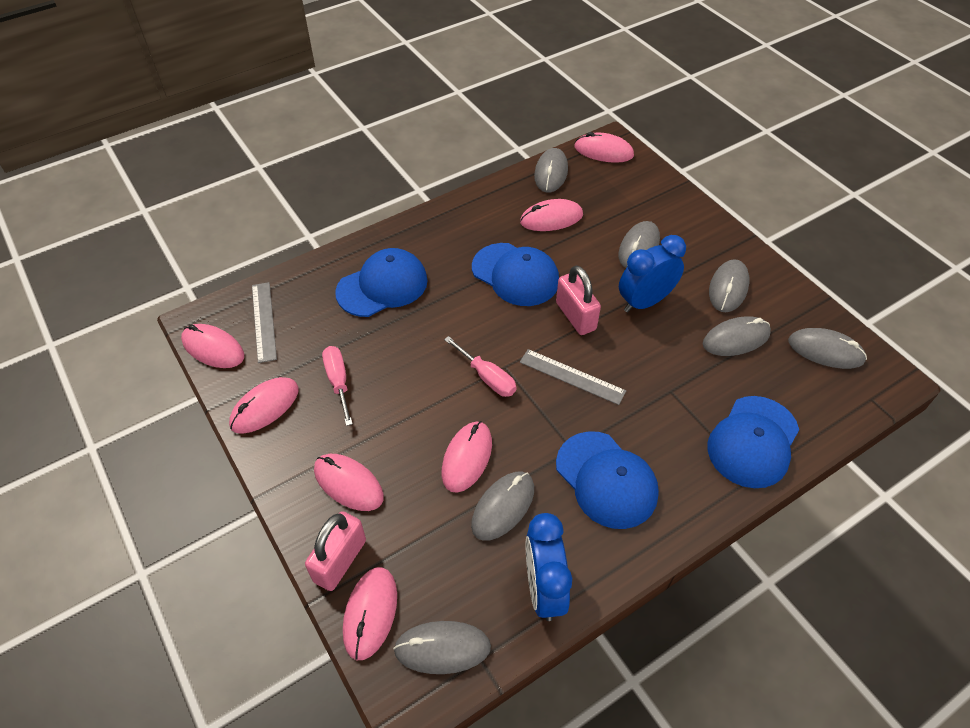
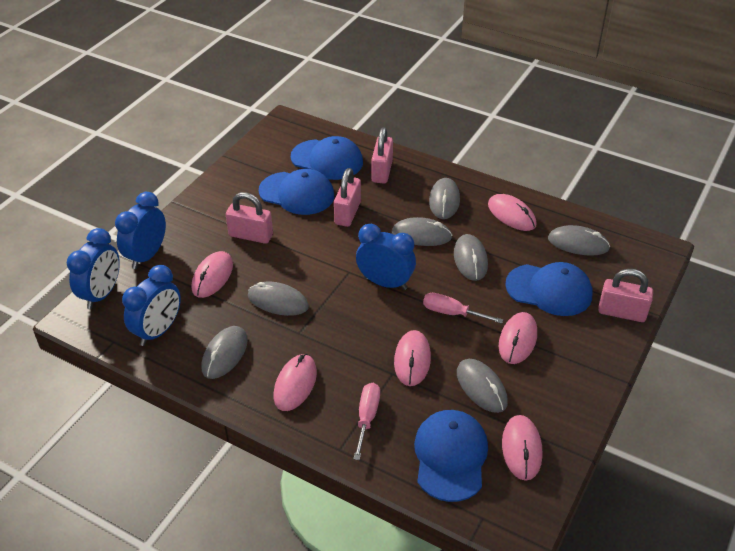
blue clock: [526,513,572,621] [619,235,686,312] = 2 -> [67,228,120,309] [115,192,166,269] [122,265,181,346] [356,224,416,290] = 4
grey ruler: [252,282,277,363] [520,349,626,405] = 2 -> none = 0
pink mouse: [181,324,244,368] [229,377,299,434] [314,454,384,511] [343,567,397,660] [442,421,492,493] [520,199,583,231] [575,132,634,163] = 7 -> [192,251,233,298] [274,354,317,411] [394,330,431,386] [488,194,536,231] [499,312,537,364] [502,415,542,481] = 6
pink padlock: [305,511,366,591] [556,266,601,335] = 2 -> [226,192,273,244] [334,168,361,227] [371,127,393,184] [598,269,653,322] = 4

